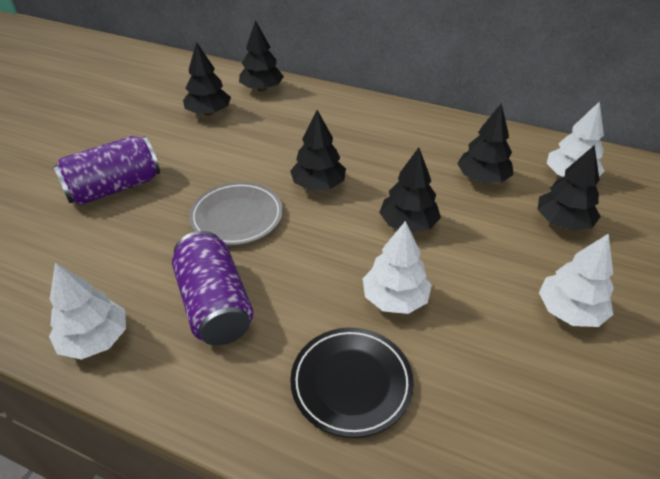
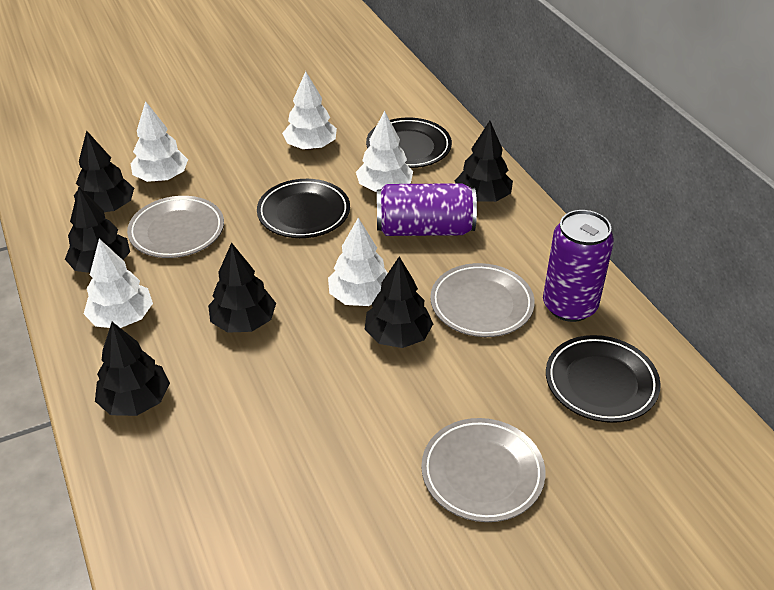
black plate: [290,328,414,438] = 1 -> [257,179,350,238] [366,117,452,168] [546,335,661,423] = 3
grey plate: [189,182,283,245] = 1 -> [127,196,224,258] [421,418,545,522] [430,263,535,337] = 3
white tree: [49,262,126,360] [363,221,432,314] [539,233,614,327] [547,101,604,177] = 4 -> [84,239,153,328] [130,101,188,182] [282,71,337,150] [328,218,388,306] [356,111,413,192] = 5

